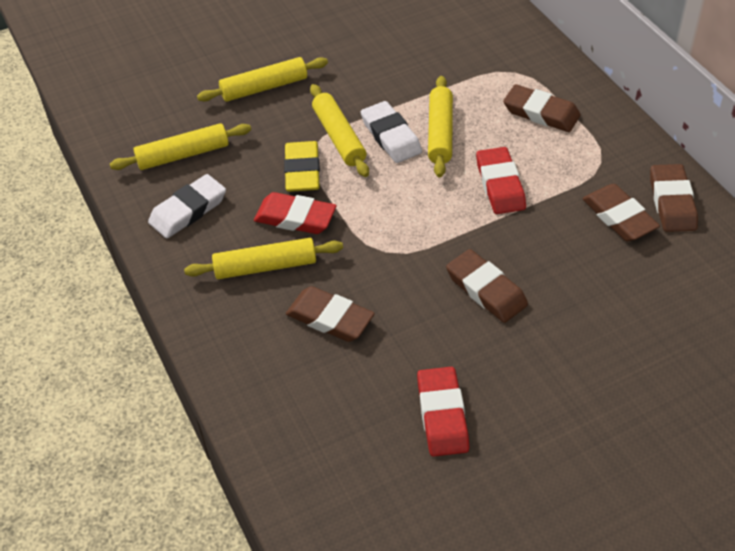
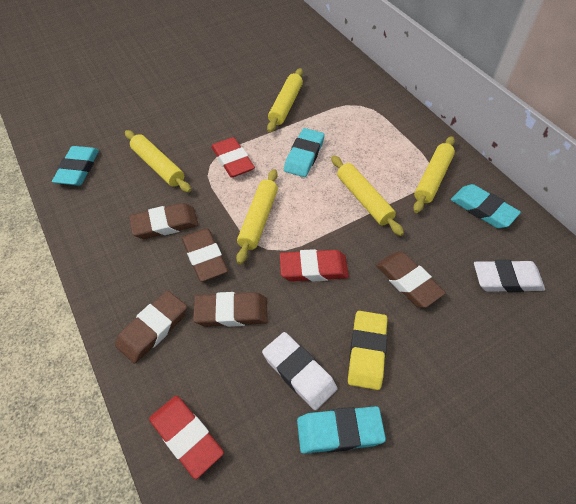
turquoise eraser: none = 0 -> [52,146,99,186] [284,128,325,177] [297,406,386,454] [451,184,521,228] = 4

